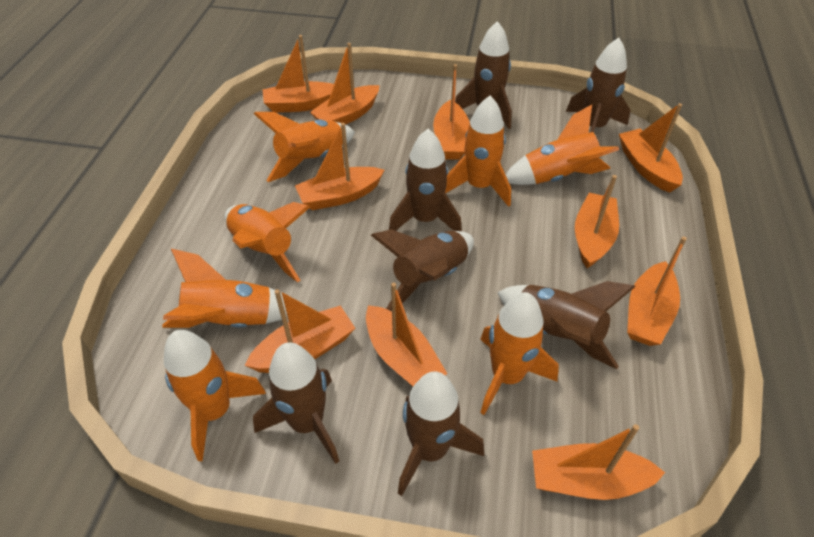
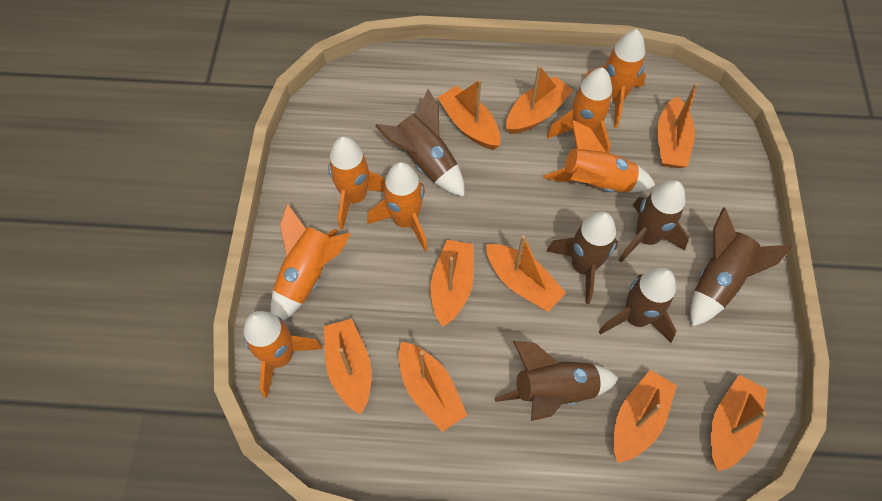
brown rocket: [253,342,339,464] [371,229,474,311] [389,129,462,231] [398,372,484,496] [455,21,512,129] [497,281,635,369] [566,38,630,133] = 7 -> [375,89,464,197] [494,341,619,421] [547,212,618,304] [598,268,677,343] [619,180,689,262] [690,208,793,327] = 6
orange boat: [245,289,355,373] [262,35,334,113] [295,123,385,210] [310,43,380,125] [366,282,447,386] [433,64,470,159] [532,424,665,500] [575,175,619,268] [619,103,683,193] [627,237,687,346] = 10 -> [324,319,371,414] [398,342,467,432] [430,240,474,327] [437,79,500,150] [486,235,566,312] [506,65,573,134] [613,370,677,463] [657,83,698,168] [711,375,767,471] = 9

